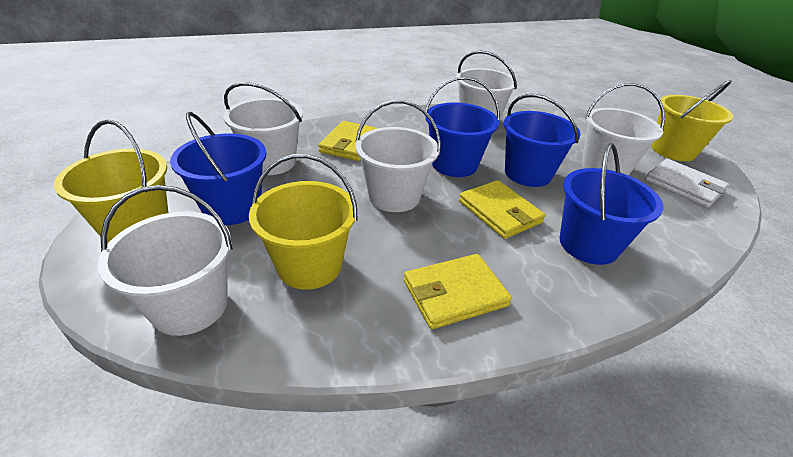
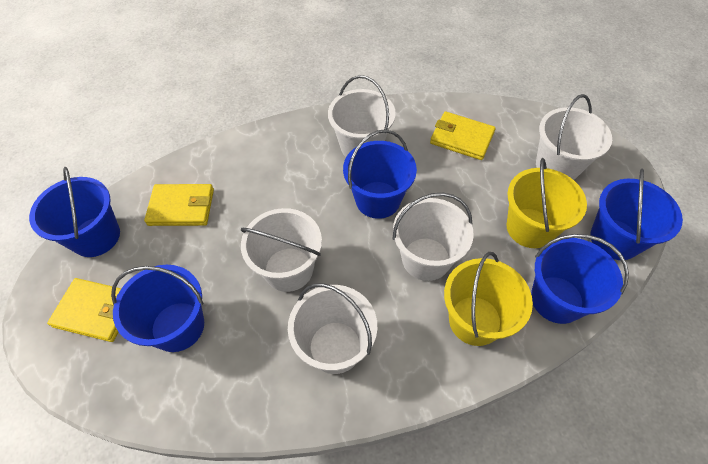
blue bucket: [170,112,267,225] [424,77,500,177] [504,94,581,187] [560,143,663,265] = 4 -> [29,167,120,257] [111,265,204,352] [343,129,417,219] [531,234,629,324] [590,169,683,260] = 5
white wallet: [645,159,729,208] = 1 -> none = 0
yellow bucket: [54,120,168,244] [249,154,358,290] [651,80,733,161] = 3 -> [444,252,533,346] [507,158,587,248] = 2

